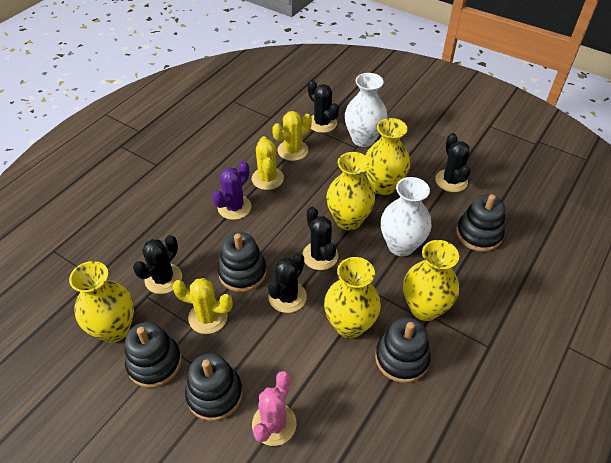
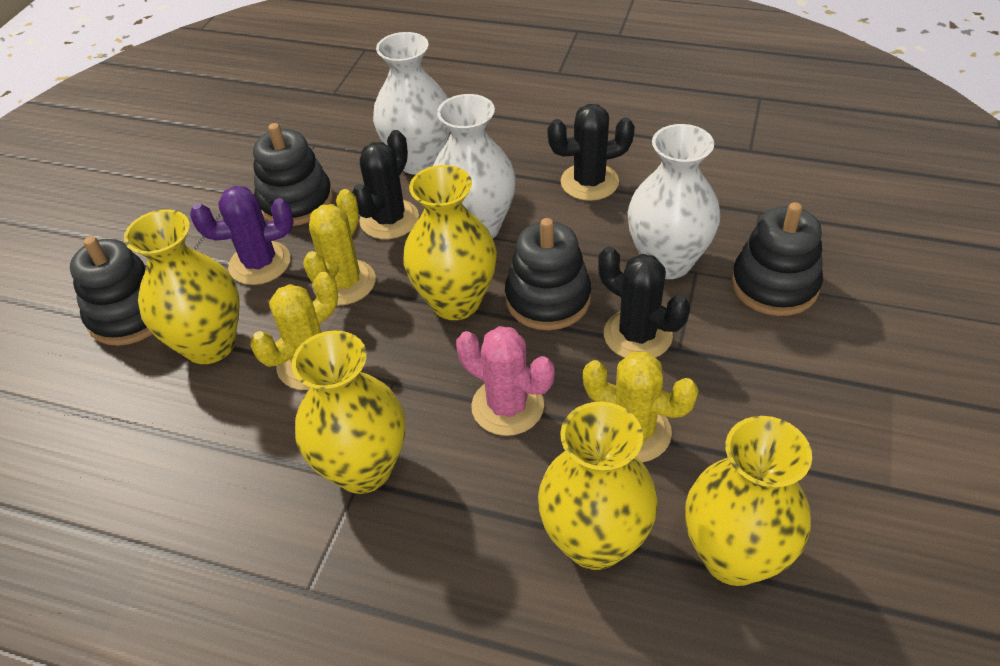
black cactus: [133,235,182,294] [268,253,307,313] [302,207,338,270] [308,80,339,133] [435,133,471,192] = 5 -> [352,130,419,239] [548,104,635,201] [598,246,690,358] = 3
black stacking toy: [125,322,182,388] [185,353,243,421] [218,232,267,292] [375,317,431,383] [456,194,505,252] = 5 -> [70,236,152,346] [253,123,333,226] [505,218,591,330] [731,202,823,316] = 4
white vase: [345,73,387,147] [381,177,432,256] = 2 -> [373,32,450,175] [433,94,516,238] [627,124,720,279] = 3

